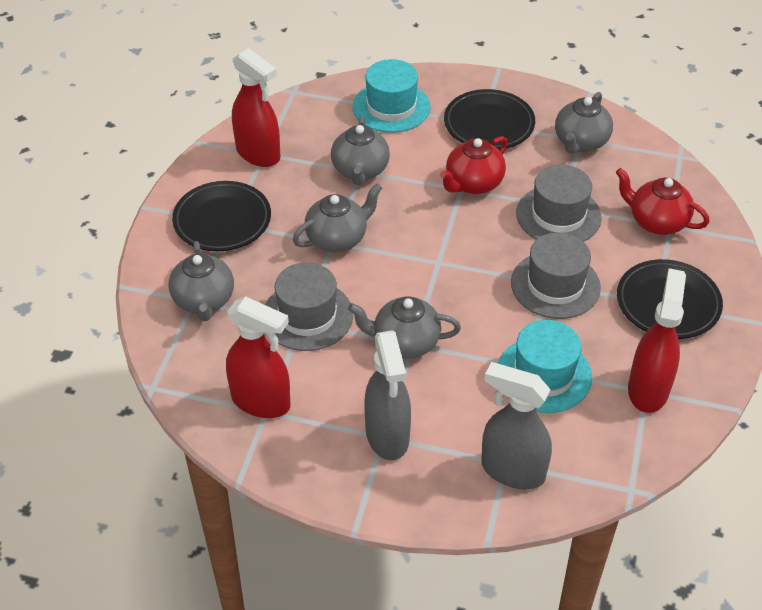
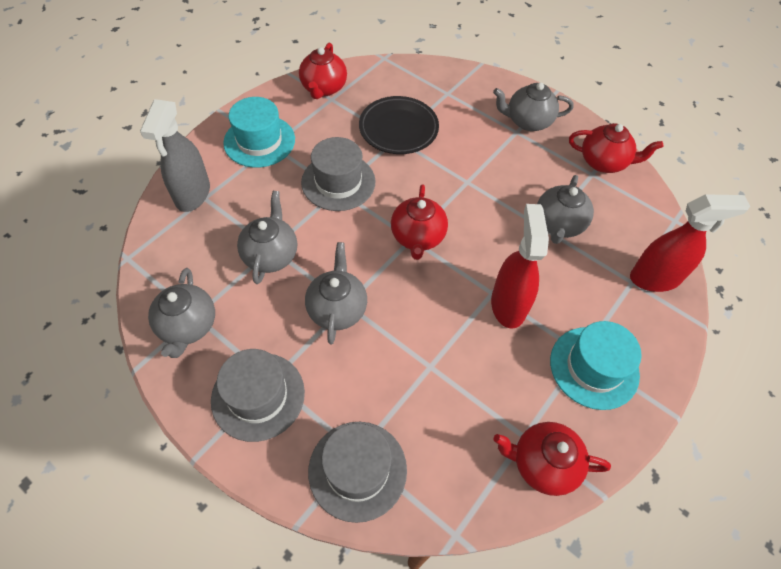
black plate: [172,181,271,251] [444,89,535,150] [617,259,723,339] = 3 -> [359,96,439,154] = 1
grey spray bottle: [364,331,411,460] [481,362,552,490] = 2 -> [140,99,210,212] = 1
red spray bottle: [226,296,291,418] [232,48,280,167] [628,268,686,413] = 3 -> [491,204,549,329] [630,194,750,292] = 2
red teapot: [440,136,508,194] [616,168,709,235] = 2 -> [299,43,347,99] [391,185,448,260] [493,422,611,496] [569,123,663,173] = 4

